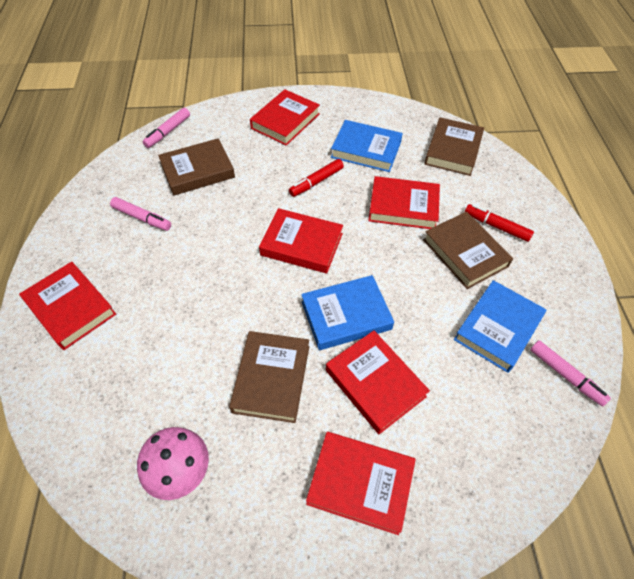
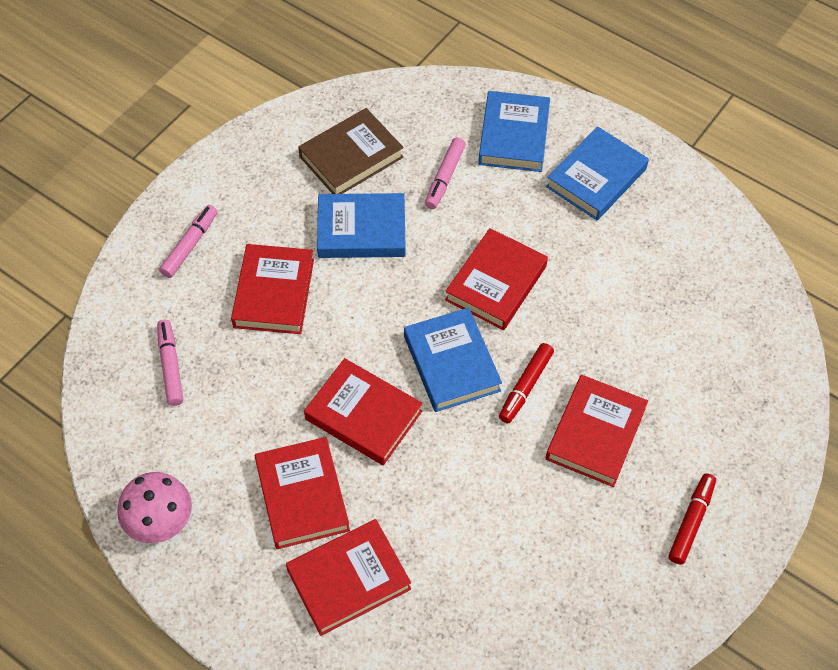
blue book: [301,275,394,350] [331,120,403,172] [454,280,546,373] = 3 -> [317,193,405,258] [404,308,502,412] [478,91,550,172] [546,126,649,220] = 4
brown book: [158,138,235,196] [229,331,309,423] [423,211,513,289] [424,117,484,176] = 4 -> [298,108,404,194] = 1

